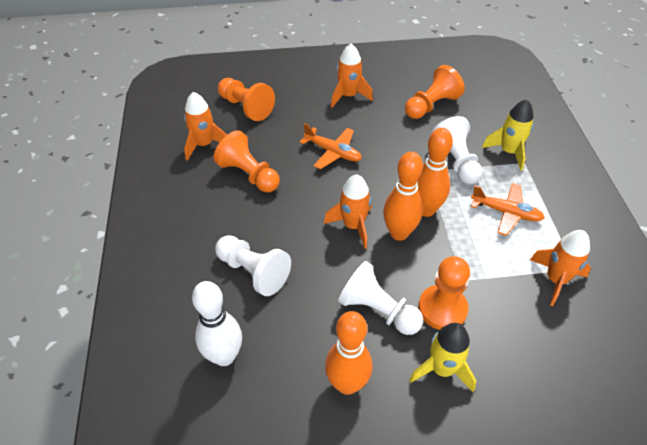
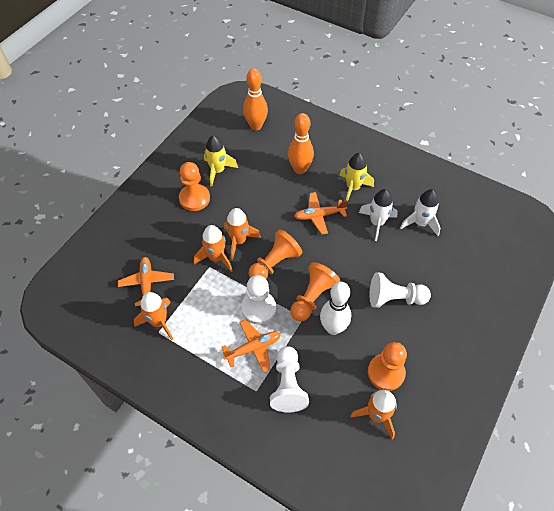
orange bowling pin: [325,311,372,395] [383,152,423,241] [417,128,453,217] = 3 -> [243,68,268,130] [288,113,314,174] = 2
orange plane: [300,123,362,169] [471,183,545,236] = 2 -> [118,257,174,306] [222,320,281,373] [294,192,348,235] = 3
white rocket: none = 0 -> [359,189,398,241] [400,189,440,236] = 2

